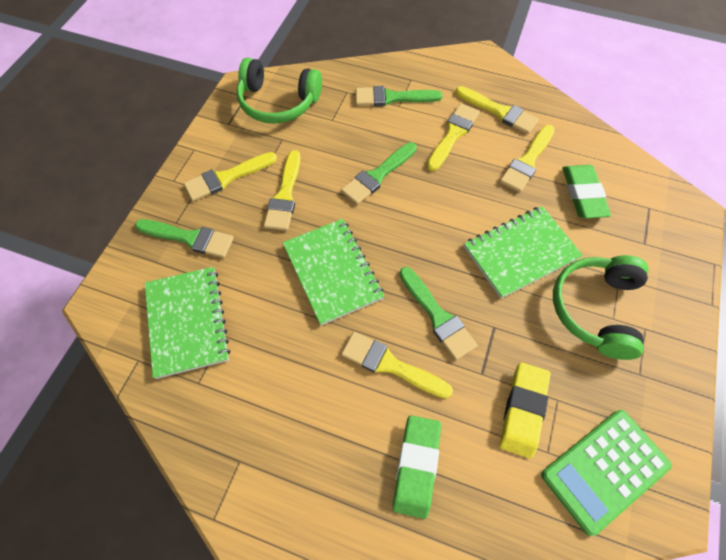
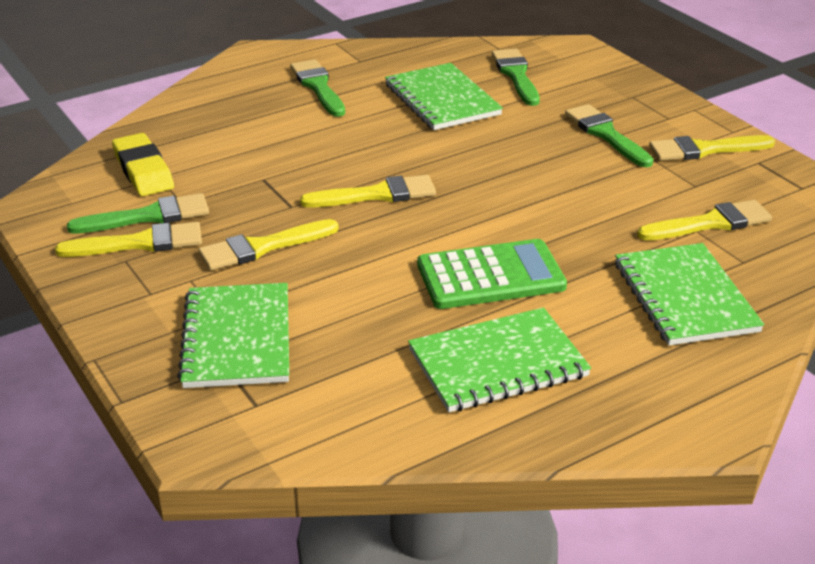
green eraser: [392,415,441,519] [563,165,611,219] = 2 -> none = 0
green headphones: [237,58,322,124] [553,255,648,360] = 2 -> none = 0
green notebook: [145,267,230,379] [283,219,384,325] [464,206,583,298] = 3 -> [177,283,289,388] [385,63,503,130] [408,307,591,412] [615,243,764,346] = 4
yellow brush: [184,152,277,201] [264,150,301,231] [341,332,453,399] [427,103,480,171] [455,86,539,134] [500,125,555,192] = 6 -> [55,222,202,257] [198,219,339,270] [300,175,436,207] [637,200,772,240] [649,135,775,161] = 5

